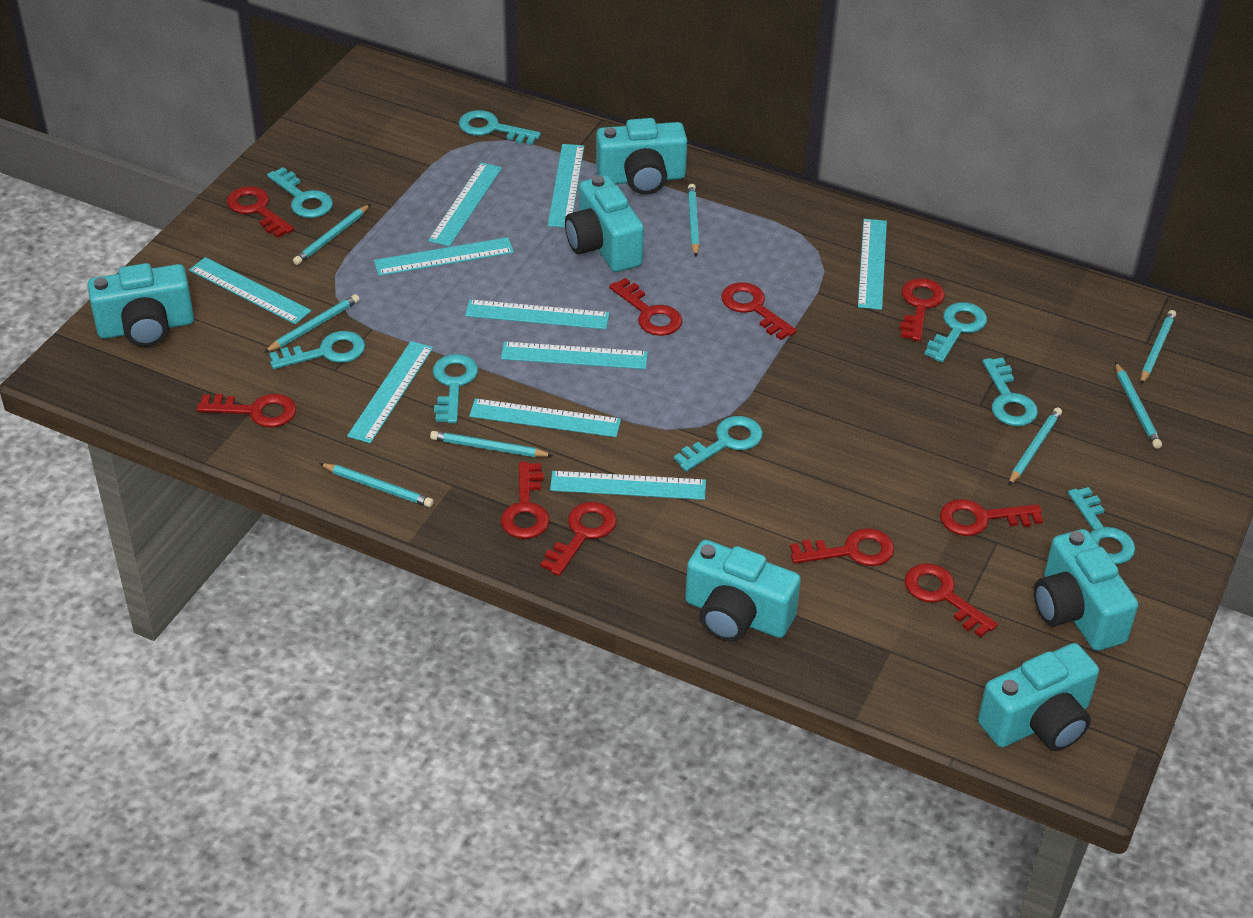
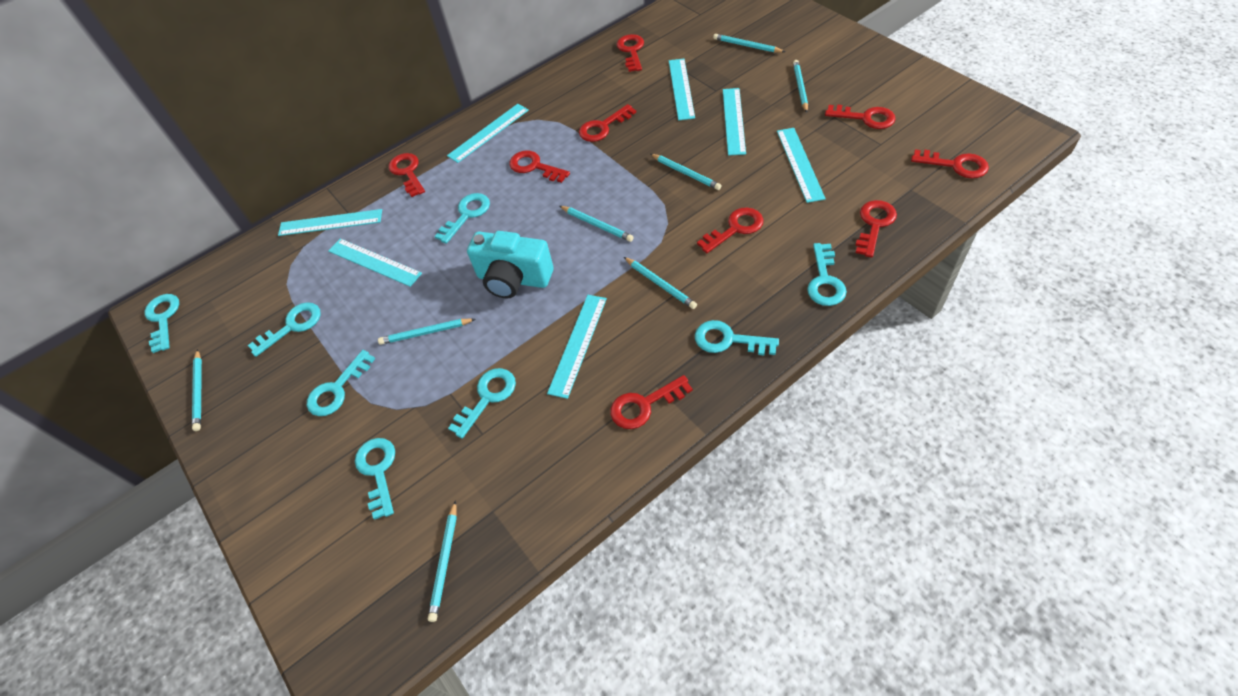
red key: [197,394,296,428] [227,186,294,238] [501,462,549,539] [541,502,617,576] [609,278,682,336] [721,282,797,340] [790,528,894,566] [900,278,945,341] [904,563,998,637] [940,499,1043,536] = 10 -> [389,153,425,197] [509,151,570,183] [579,104,636,142] [610,375,693,429] [616,34,644,72] [697,207,764,253] [825,105,896,129] [855,200,897,257] [911,149,989,179] = 9
turquoise camera: [88,263,194,347] [565,175,644,272] [596,118,687,194] [685,540,801,642] [978,643,1099,751] [1034,529,1138,651] = 6 -> [467,231,554,299] = 1
turquoise ruler: [189,257,311,324] [347,341,433,443] [374,237,514,276] [428,162,502,247] [465,300,609,329] [469,398,621,437] [501,342,648,369] [548,144,584,228] [550,471,706,500] [858,219,887,310] = 10 -> [278,209,382,236] [328,238,422,287] [447,104,529,163] [547,295,607,399] [669,59,695,121] [723,88,746,156] [777,128,826,203] = 7

